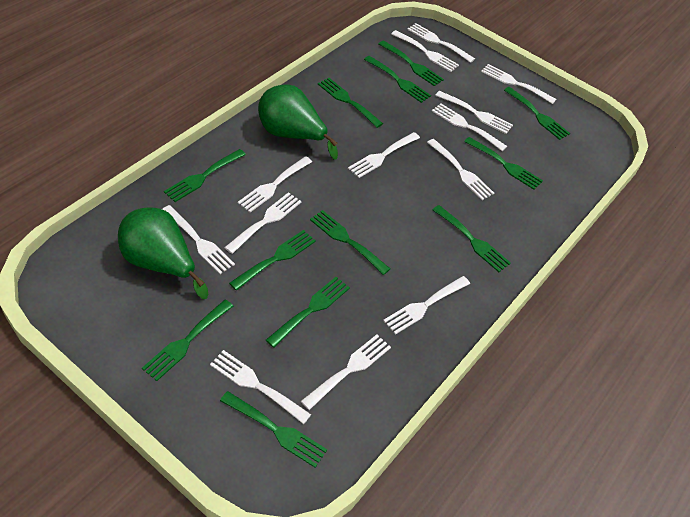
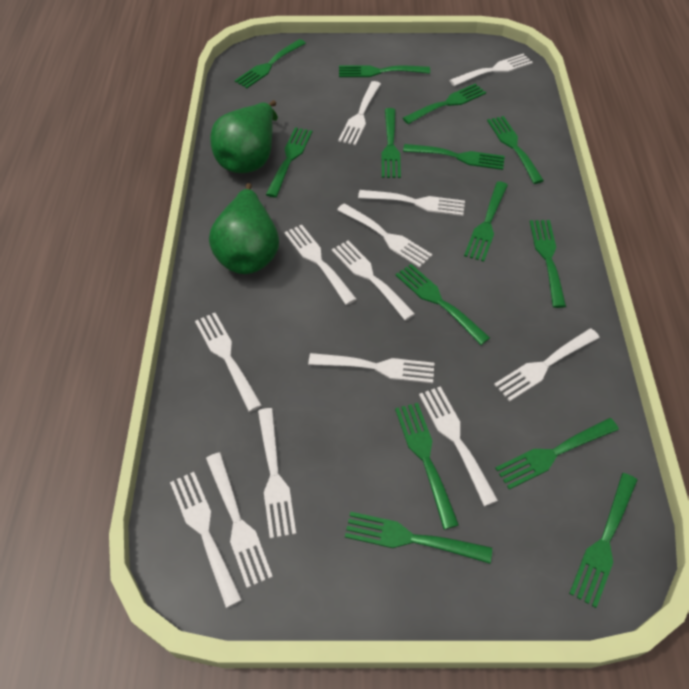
green fork: [142,299,233,381] [164,149,246,202] [220,391,327,468] [229,230,316,291] [266,277,350,348] [310,210,390,275] [318,78,383,128] [364,56,431,103] [379,40,444,86] [433,205,511,272] [464,137,543,190] [504,87,570,140] = 12 -> [235,39,306,88] [266,127,312,198] [339,65,430,77] [345,512,492,563] [381,108,401,178] [395,264,490,345] [395,403,459,529] [403,83,486,124] [403,144,505,170] [464,181,508,262] [487,116,544,184] [495,418,619,490] [530,220,566,308] [569,473,637,608] = 14

